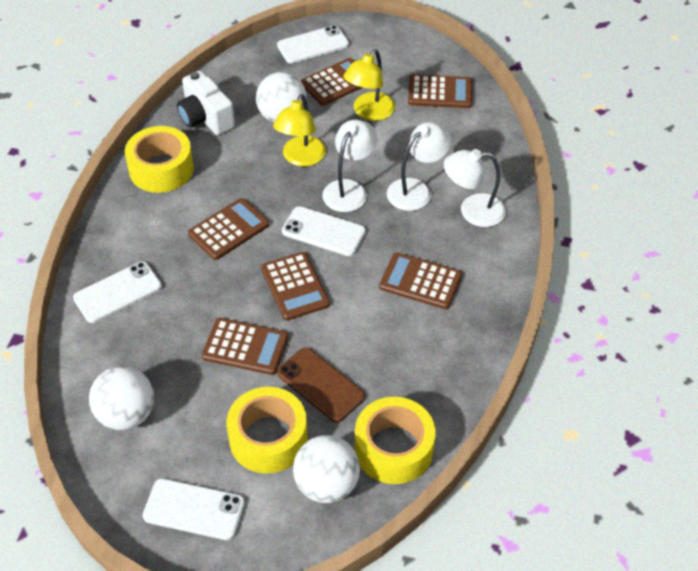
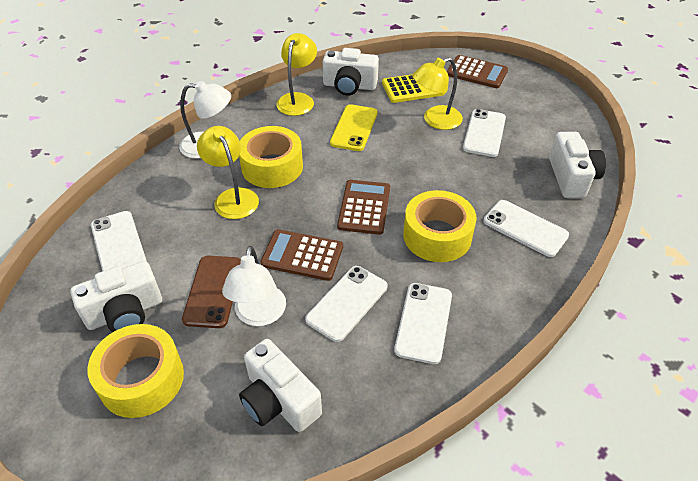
brown calculator: [188,198,269,260] [202,318,289,375] [261,252,330,320] [300,58,363,106] [379,252,462,309] [408,74,472,108] = 6 -> [260,229,343,281] [337,180,390,235] [447,55,508,88] = 3
white ball: [89,366,154,430] [256,72,307,123] [293,435,360,503] = 3 -> none = 0
white camera: [177,71,235,135] = 1 -> [70,261,162,332] [239,339,322,432] [323,48,379,96] [549,132,606,198] = 4
white lamp: [322,120,377,212] [387,122,451,211] [444,149,506,227] = 3 -> [179,81,231,159] [222,246,286,326] = 2
white phone: [73,261,162,323] [143,478,245,540] [277,25,349,64] [282,206,366,256] = 4 -> [91,211,147,271] [305,266,388,342] [394,283,452,364] [463,109,506,157] [483,200,569,257] = 5
yellow calculator: none = 0 -> [382,74,445,103] = 1
yellow lamp: [273,94,326,167] [343,49,395,121] = 2 -> [197,126,259,219] [276,33,317,116] [412,57,463,130] = 3
yellow phone: none = 0 -> [330,104,378,151] = 1

